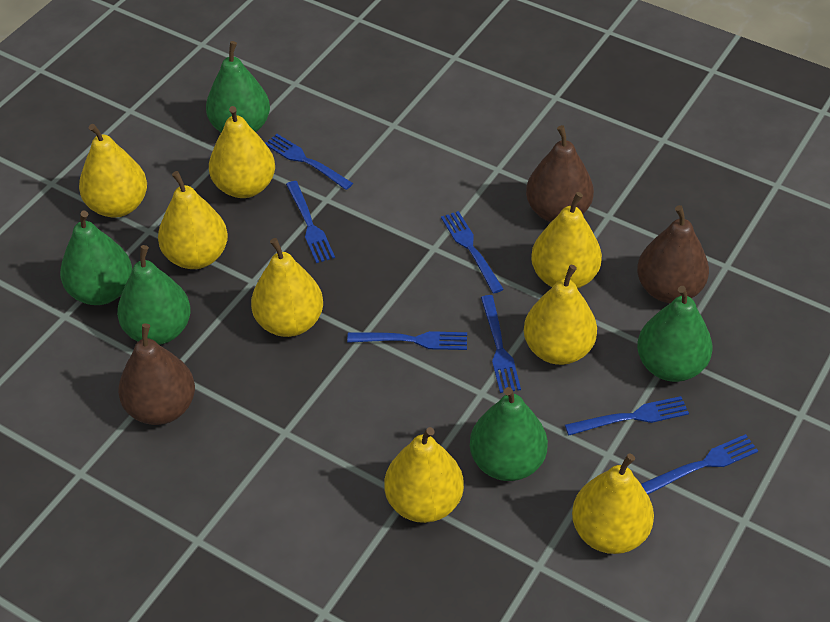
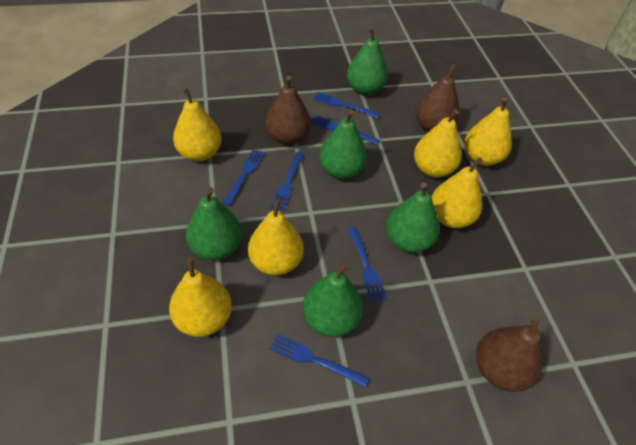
blue fork: [265,134,353,190] [286,181,335,263] [347,331,467,350] [441,211,504,294] [481,295,521,393] [565,396,689,435] [641,434,758,495] = 7 -> [223,149,265,206] [270,152,304,212] [270,334,369,387] [311,115,379,145] [313,92,380,118] [348,226,388,303] = 6
yellow pear: [79,124,147,218] [158,171,228,269] [209,106,275,198] [251,238,323,337] [384,427,464,523] [524,265,597,365] [531,192,602,289] [572,454,654,554] = 8 -> [169,258,232,337] [173,87,222,161] [248,199,304,275] [414,109,462,178] [432,157,483,228] [464,97,512,166] = 6

